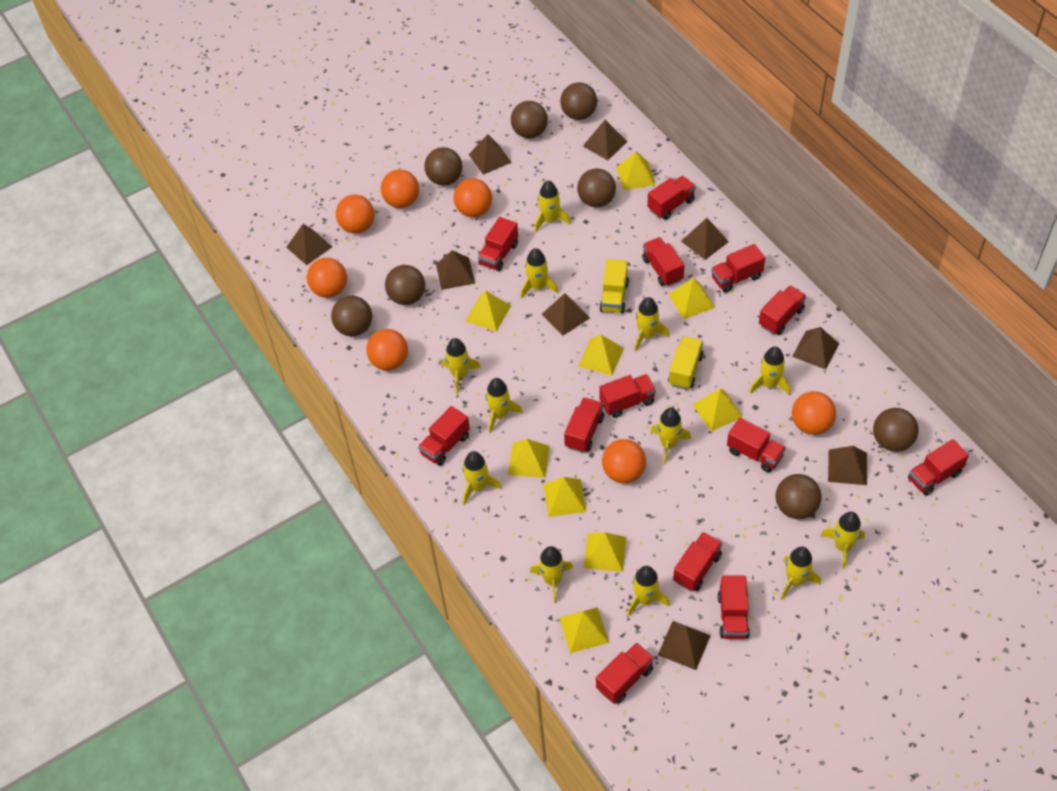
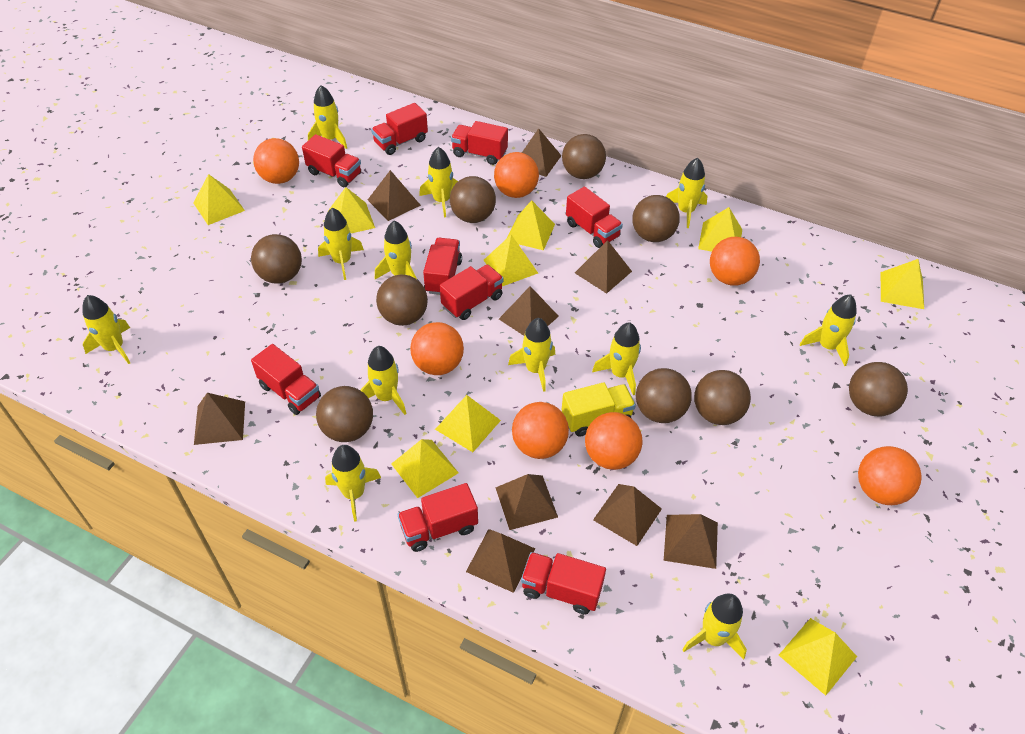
brown ball: [331,296,372,336] [385,265,425,305] [424,147,462,186] [511,101,548,138] [560,82,597,120] [577,168,616,207] [776,474,821,519] [873,408,919,452] = 8 -> [251,234,302,284] [316,386,373,442] [376,274,428,326] [450,176,496,223] [562,134,606,179] [632,195,680,242] [636,368,692,423] [694,370,751,425] [849,362,908,416] = 9
red truck: [418,406,470,466] [478,217,518,271] [564,397,604,453] [596,643,654,703] [599,374,656,418] [642,237,685,286] [647,176,696,220] [673,532,723,591] [711,244,765,293] [718,576,750,639] [727,418,786,472] [759,285,806,335] [908,439,969,496] = 13 -> [251,344,321,415] [302,134,361,187] [371,103,428,155] [398,483,478,552] [423,238,462,295] [440,264,504,320] [451,121,508,165] [521,552,606,614] [566,187,623,248] = 9
yellow truck: [599,259,629,314] [668,336,704,390] = 2 -> [562,382,636,436] = 1

